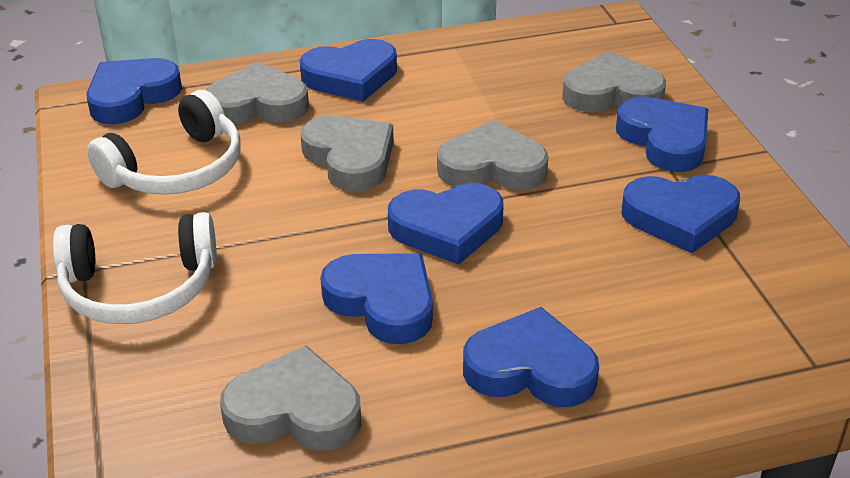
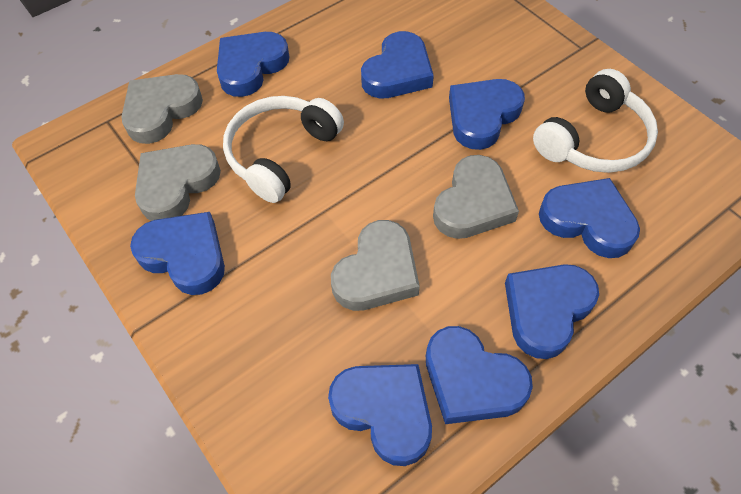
blue heart: [86,58,182,124] [300,39,397,102] [320,253,433,344] [388,183,504,265] [463,307,599,407] [616,97,708,172] [622,175,740,253] = 7 -> [130,212,225,295] [217,32,290,97] [328,364,432,466] [361,31,434,99] [426,326,533,424] [449,79,525,150] [505,264,599,359] [539,178,640,258] = 8
grey heart: [206,62,309,125] [220,345,361,451] [300,115,394,191] [437,120,548,191] [562,51,666,112] = 5 -> [121,74,203,144] [135,144,221,221] [331,220,420,311] [433,155,519,239] = 4

